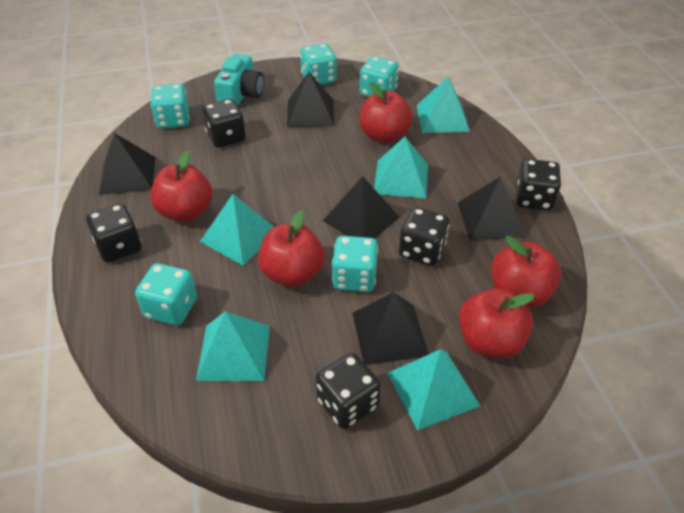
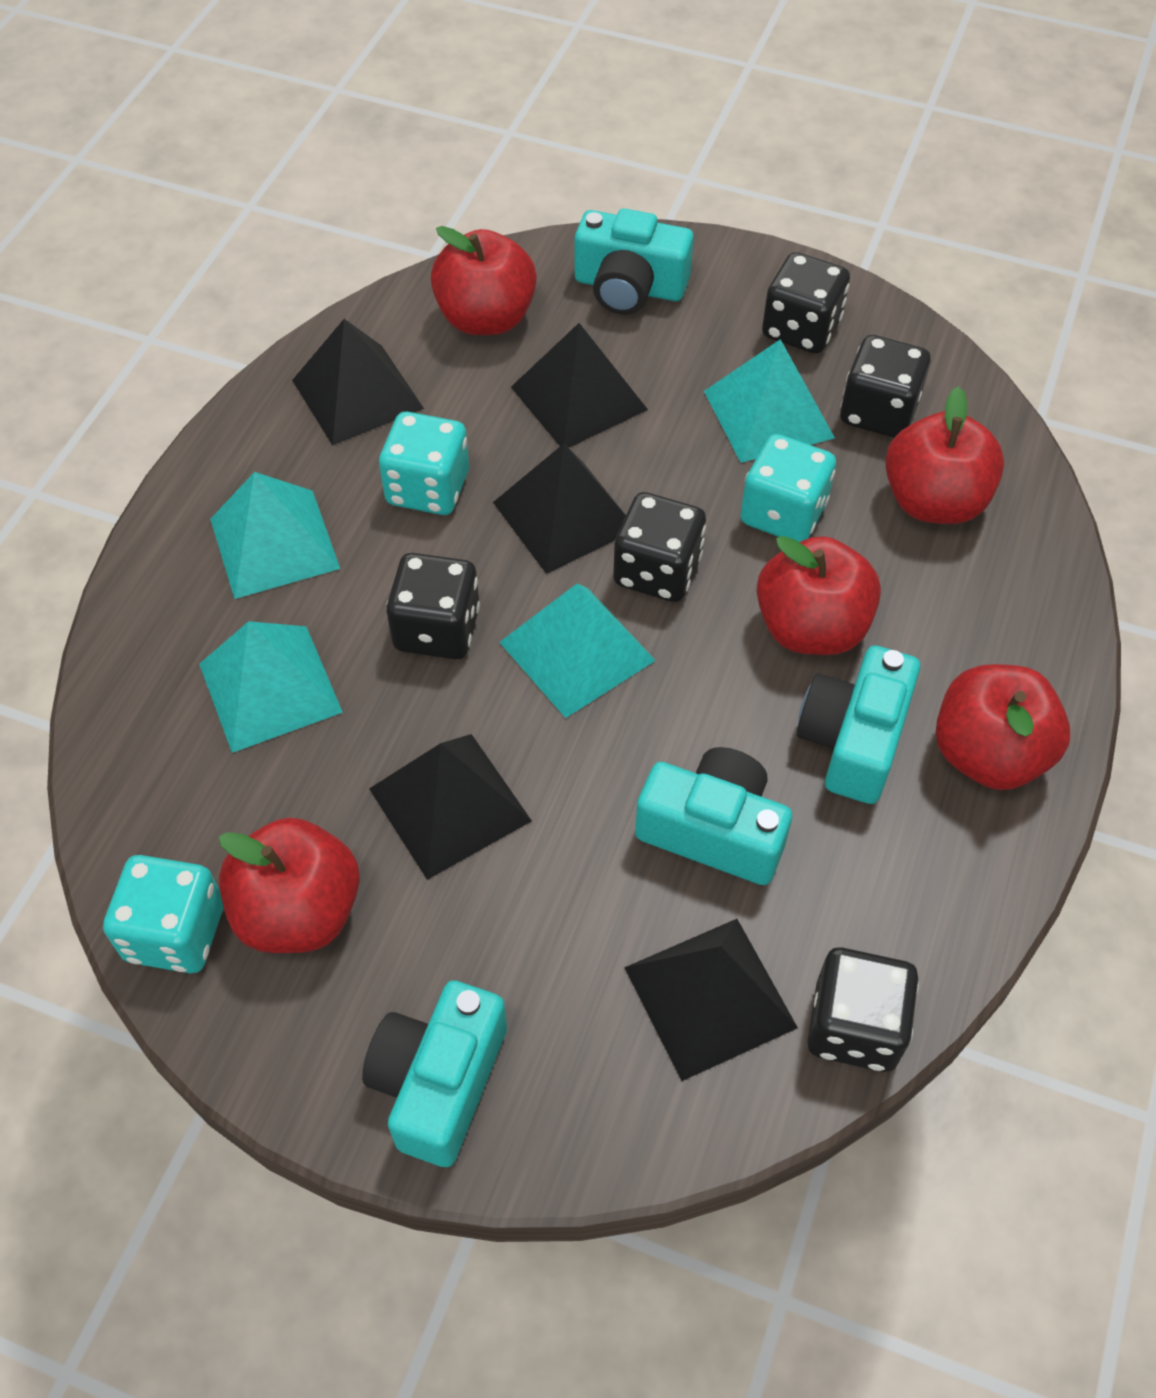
turquoise camera: [214,54,264,106] = 1 -> [362,980,507,1167] [575,208,694,315] [635,747,792,885] [797,646,920,804] = 4
turquoise dice: [135,263,197,326] [151,84,190,129] [300,44,337,85] [332,236,378,292] [360,56,399,97] = 5 -> [103,855,224,973] [379,412,469,515] [740,434,836,542] = 3
turquoise pyramid: [196,311,270,381] [200,194,274,265] [374,137,428,198] [387,349,480,431] [416,77,470,133] = 5 -> [199,621,343,753] [210,472,340,599] [499,583,656,718] [704,339,835,463] = 4

